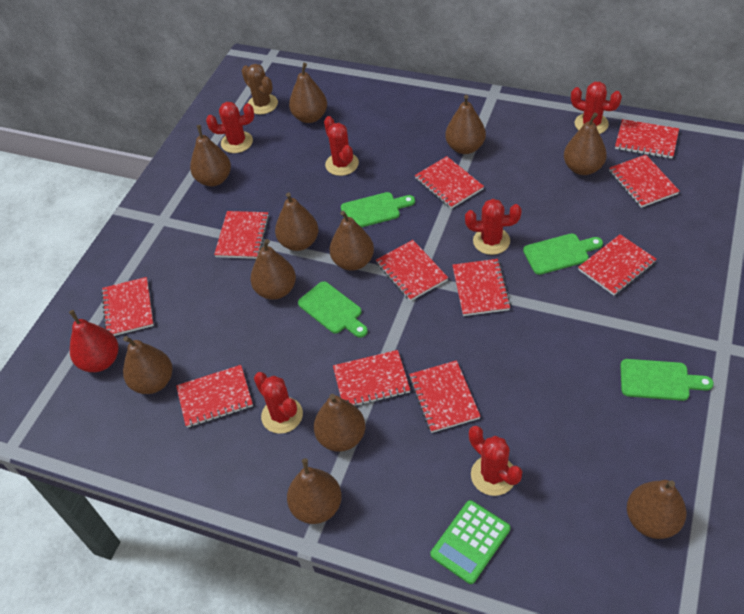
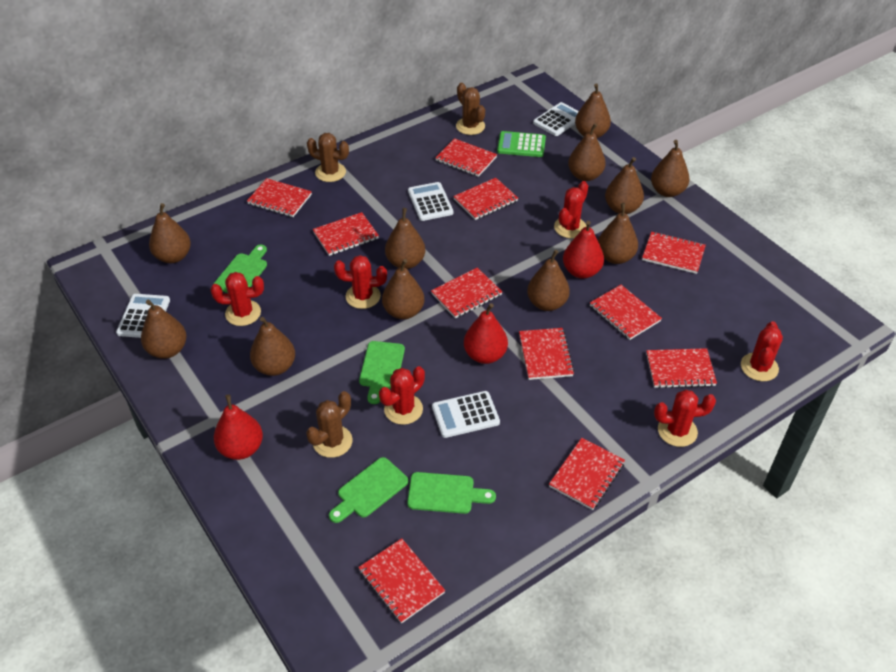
brown cactus: [242,64,278,114] = 1 -> [306,391,353,458] [307,133,349,182] [456,83,485,135] = 3
red pear: [69,310,118,372] = 1 -> [214,394,263,460] [464,303,508,364] [563,221,604,279] = 3
white calculator: none = 0 -> [116,294,170,338] [408,182,453,221] [432,391,500,438] [533,102,579,136] = 4

